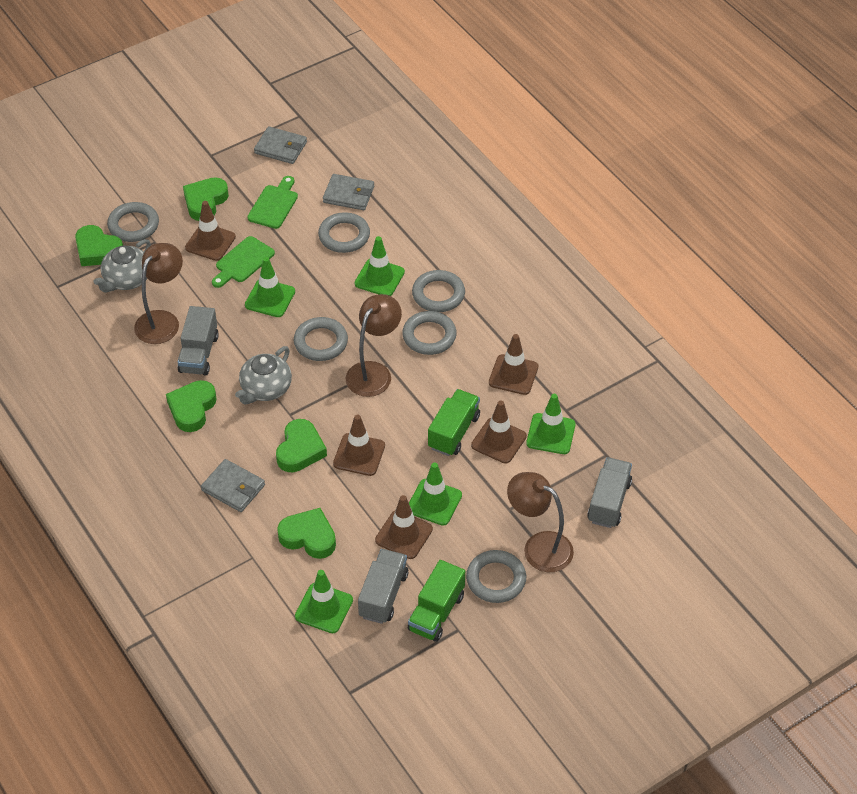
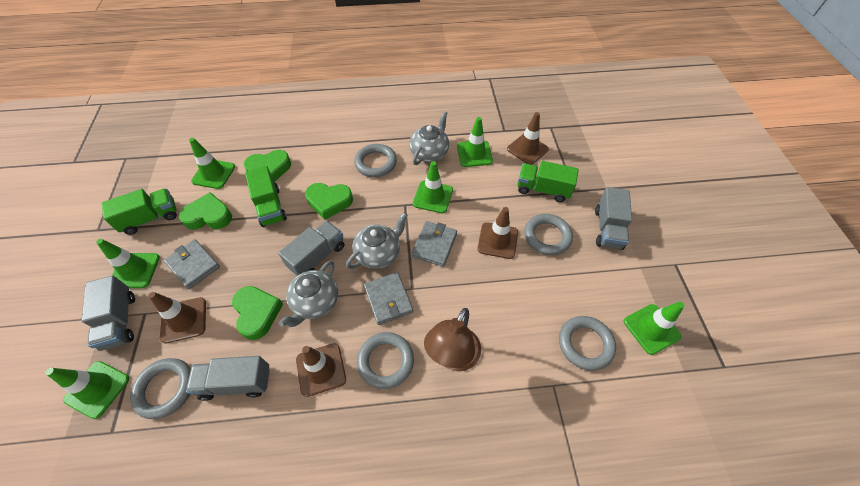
brown lamp: [134,243,183,344] [346,294,402,397] [507,472,574,572] = 3 -> [424,308,481,371] = 1
brown traffic cone: [185,201,236,261] [333,415,385,476] [375,495,433,559] [471,400,527,464] [489,334,538,395] = 5 -> [148,292,206,344] [296,343,346,397] [477,207,518,259] [507,112,549,165] = 4
green cutting board: [212,236,275,288] [247,176,298,229] = 2 -> none = 0
green heart: [75,225,123,266] [166,380,217,432] [183,177,229,221] [276,419,327,472] [277,508,336,559] = 5 -> [179,192,232,230] [232,286,283,340] [244,150,291,182] [305,183,353,220] = 4
green traffic cone: [245,257,295,317] [295,570,353,633] [354,236,405,296] [409,462,462,526] [526,394,576,454] = 5 -> [45,361,129,419] [96,239,160,288] [189,138,235,189] [413,161,453,213] [457,117,493,167] [624,302,685,355] = 6
green truck: [408,560,465,642] [428,389,480,456] = 2 -> [101,189,177,235] [245,166,287,227] [517,161,579,202] = 3
grey ring: [107,202,159,242] [294,317,348,361] [318,212,370,253] [402,311,457,355] [412,270,465,312] [466,550,526,603] = 6 -> [130,358,191,419] [354,144,397,177] [357,332,414,389] [524,214,573,255] [559,316,616,371] = 5
grey teapot: [94,239,151,292] [235,346,292,404] = 2 -> [279,260,338,327] [346,212,408,269] [409,111,449,165] = 3
grey truck: [178,306,219,375] [358,549,408,624] [587,457,632,528] = 3 -> [81,275,135,351] [186,356,270,401] [278,221,344,276] [595,187,632,250] = 4

